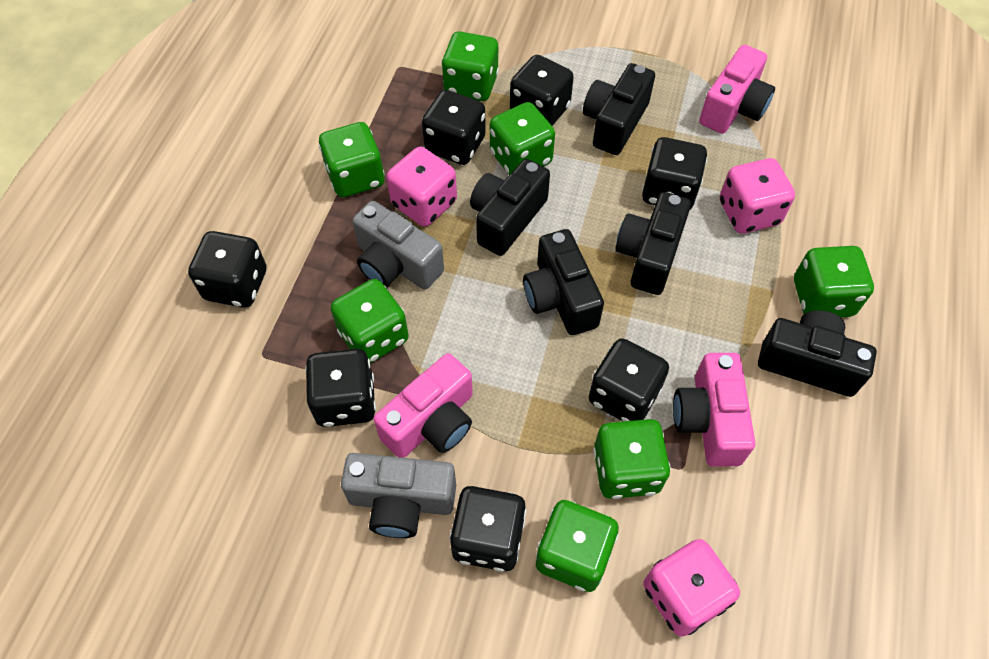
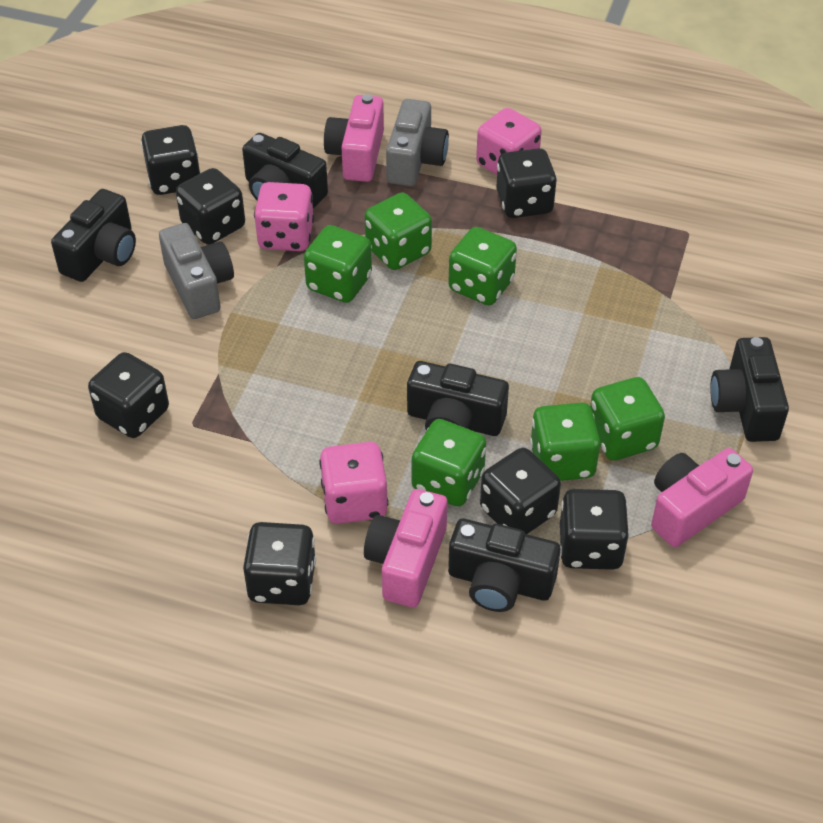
green dice: [319,122,384,197] [331,279,409,363] [442,31,499,101] [490,102,555,175] [536,500,619,592] [593,419,670,499] [794,246,874,317] = 7 -> [304,225,372,303] [365,192,432,270] [412,419,486,506] [448,227,517,305] [530,402,600,481] [590,377,665,460] = 6

